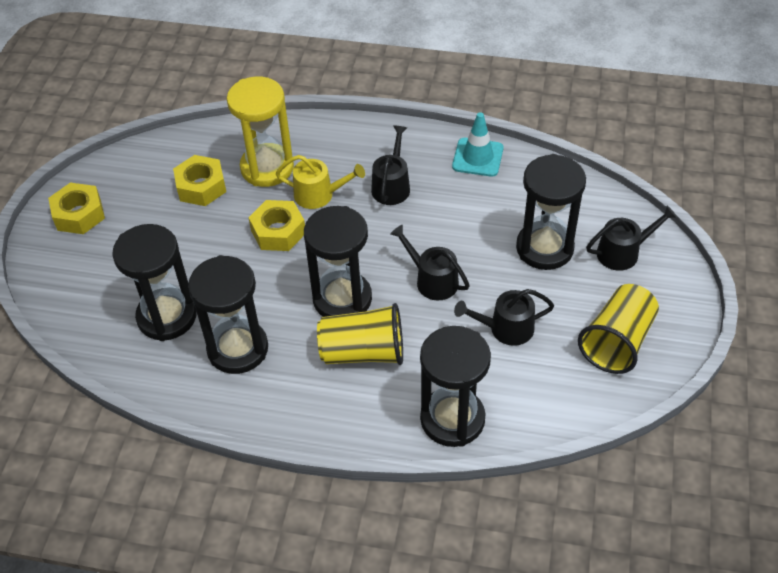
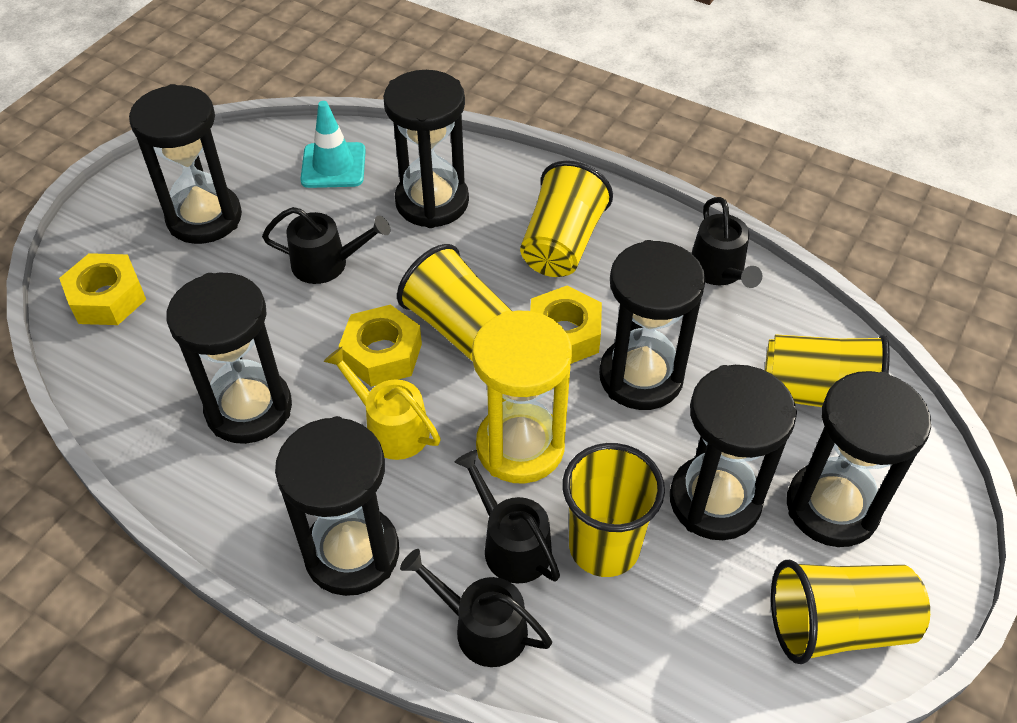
black hourglass: [112,224,196,341] [188,255,268,374] [304,206,372,317] [420,326,491,447] [516,154,586,270] = 5 -> [129,84,242,244] [167,272,292,444] [275,416,399,596] [383,70,469,228] [599,240,705,410] [670,365,797,540] [787,371,931,547] = 7
yellow cup: [317,303,403,365] [578,284,659,374] = 2 -> [397,244,512,362] [520,161,613,277] [563,443,665,577] [765,334,890,407] [771,560,930,664] = 5

